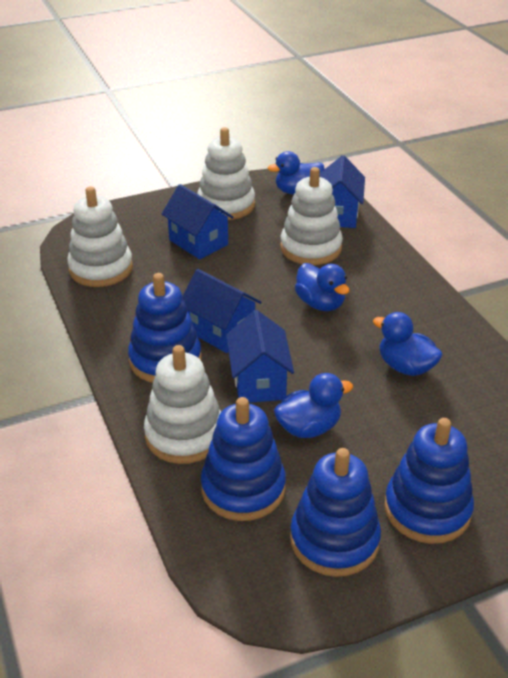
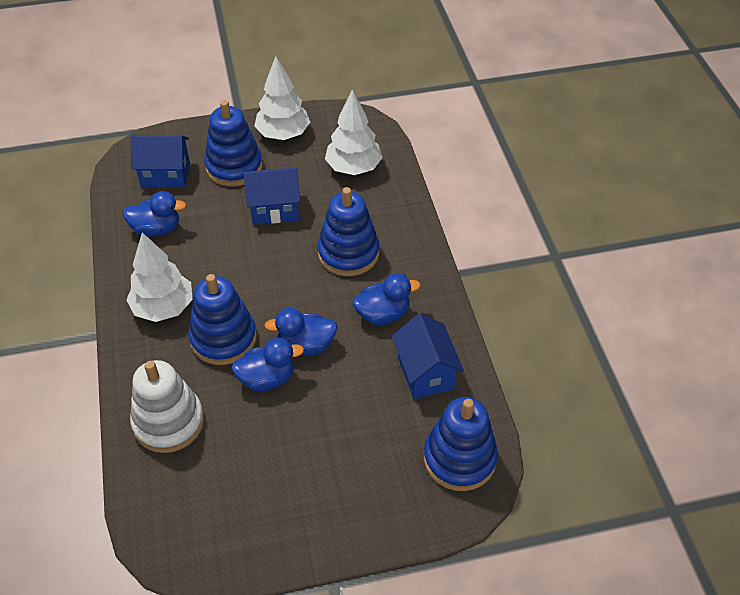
blue house: [162,184,234,260] [182,269,262,353] [226,310,294,403] [319,155,365,228] = 4 -> [131,135,190,188] [243,167,301,225] [392,313,464,399] = 3
white stacking toy: [67,186,133,287] [144,345,221,464] [197,127,255,220] [280,167,343,265] = 4 -> [130,360,204,453] = 1
white tree: none = 0 -> [126,232,193,322] [254,56,310,140] [325,90,383,175] = 3

